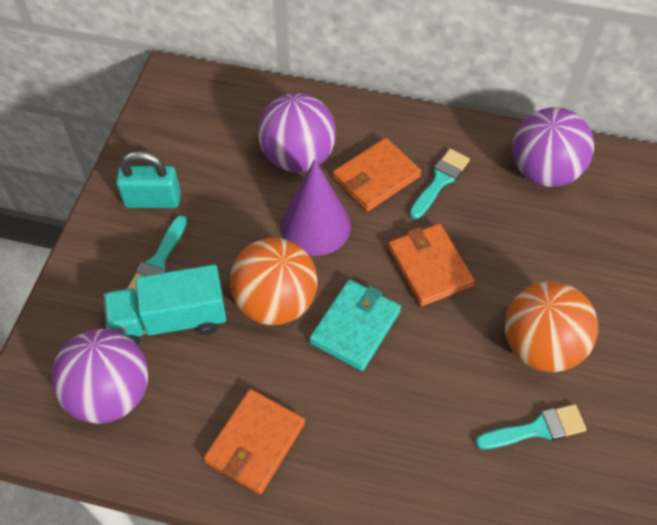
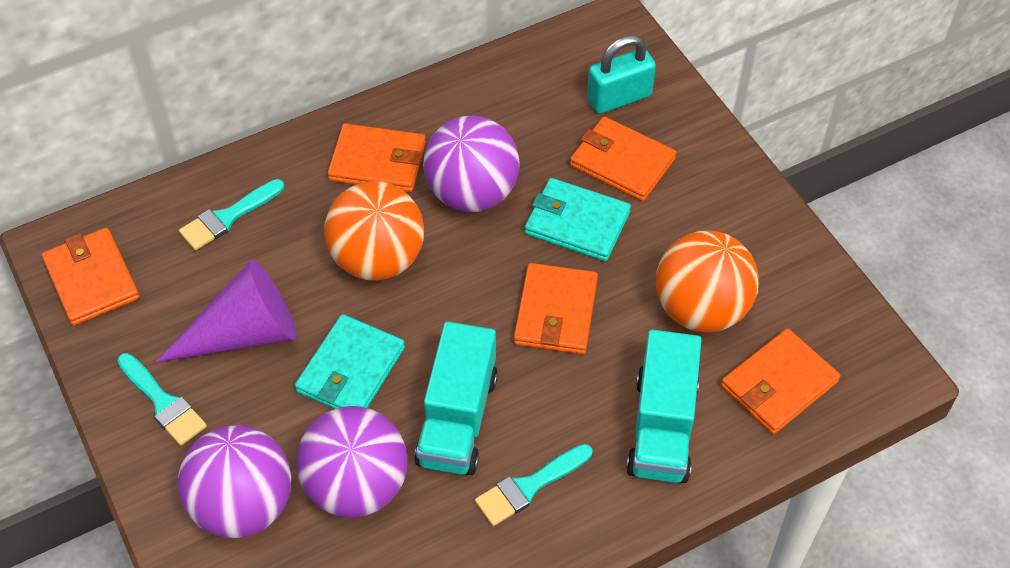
orange wallet: [204,389,305,494] [333,138,421,212] [388,223,475,306] = 3 -> [42,228,140,326] [327,123,426,192] [514,263,598,355] [570,117,676,202] [721,328,840,435] = 5
turquoise truck: [104,264,226,345] = 1 -> [414,322,498,475] [626,330,702,483] = 2
turquoise wallet: [309,279,401,371] = 1 -> [295,314,405,409] [525,178,631,261] = 2

